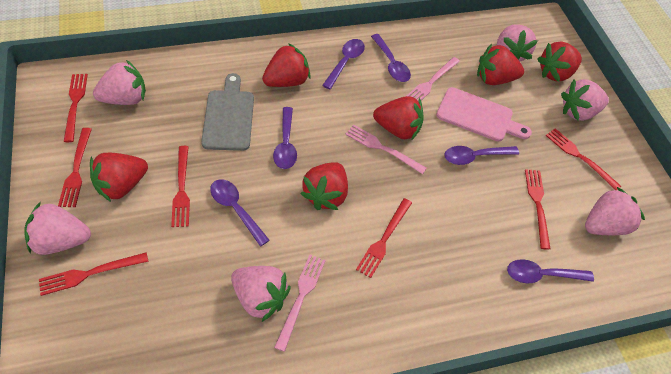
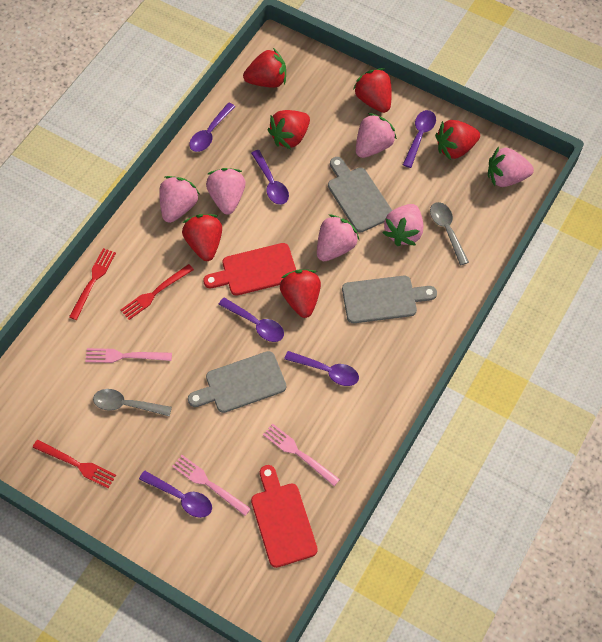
grey cutting board: [201,73,254,151] = 1 -> [188,351,286,413] [328,157,392,233] [342,276,437,323] = 3
grey spoon: none = 0 -> [93,389,172,417] [430,202,469,265] = 2
pink cutting board: [436,87,532,142] = 1 -> none = 0
red cutting board: none = 0 -> [203,243,296,296] [251,465,318,568] = 2
red fork: [39,252,149,296] [58,128,92,207] [64,74,88,142] [171,146,190,227] [356,198,412,278] [525,169,551,250] [546,128,621,190] = 7 -> [33,440,116,489] [69,248,116,320] [121,264,194,320] = 3

